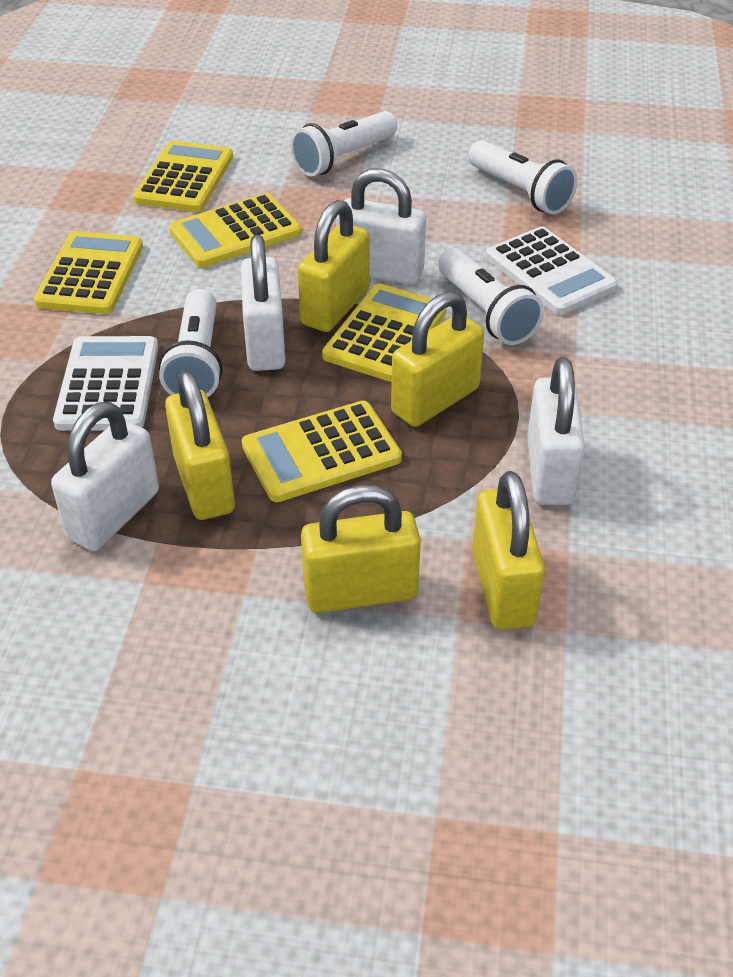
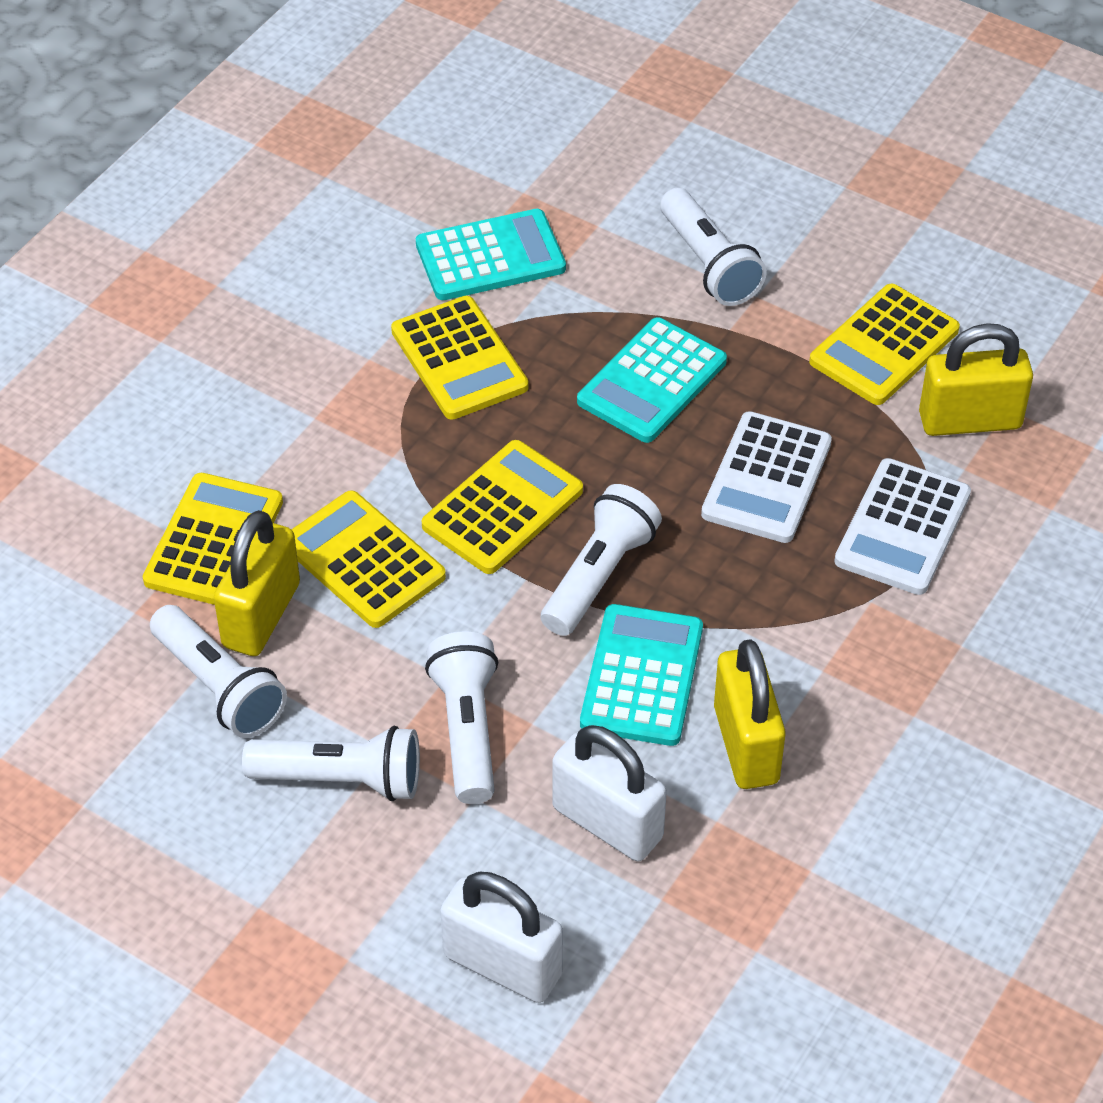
turquoise calculator: none = 0 -> [416,209,566,300] [577,317,727,443] [580,604,703,746] = 3
white flashlight: [159,289,223,397] [290,111,397,176] [438,248,544,345] [468,140,578,214] = 4 -> [150,605,287,738] [242,726,420,801] [425,631,498,804] [541,484,662,636] [660,188,767,306] = 5
white padlock: [51,401,159,551] [241,235,285,371] [336,168,426,285] [527,357,585,505] = 4 -> [440,872,563,1003] [552,725,667,861] = 2
yellow padlock: [165,371,235,520] [298,200,370,332] [301,485,421,613] [391,291,484,427] [472,471,545,630] = 5 -> [214,510,300,656] [714,639,786,789] [919,323,1033,436] = 3

